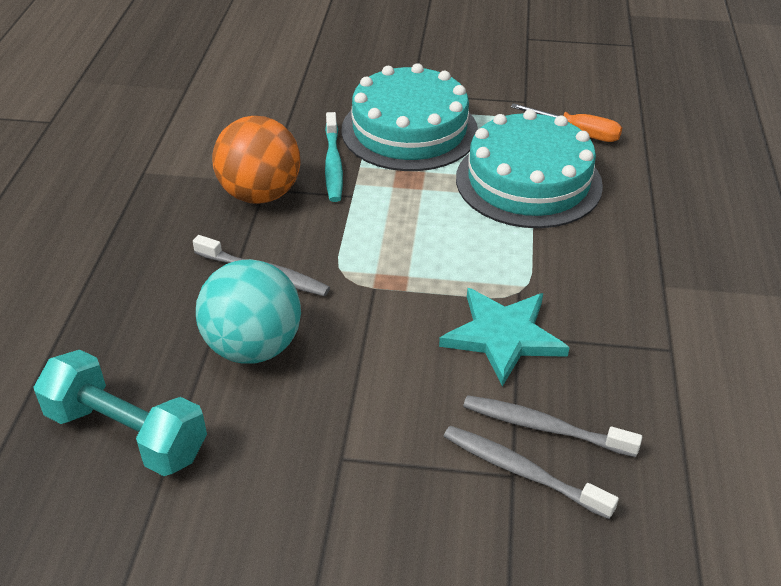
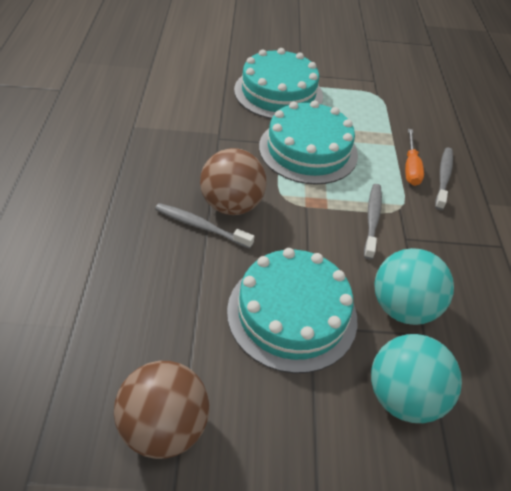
brown ball: none = 0 -> [114,361,209,459] [200,148,266,215] = 2
orange ball: [212,116,301,204] = 1 -> none = 0
turquoise ball: [196,259,301,363] = 1 -> [371,334,462,423] [374,248,454,325] = 2
turquoise cake: [341,63,478,171] [456,109,603,228] = 2 -> [227,248,357,373] [234,48,323,119] [259,100,358,185] = 3
turquoise dumbbell: [34,350,207,476] = 1 -> none = 0
turquoise star: [439,288,570,387] = 1 -> none = 0
turquoise toothbrush: [325,112,343,202] = 1 -> none = 0

